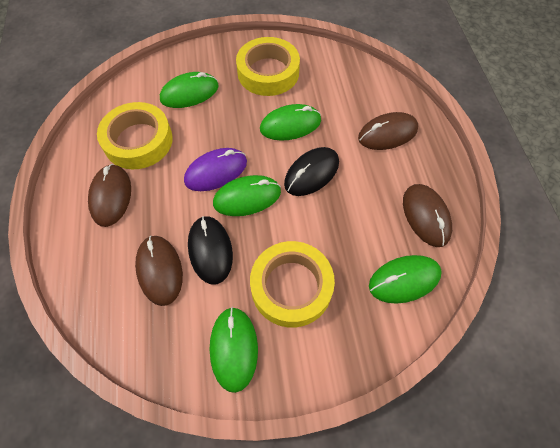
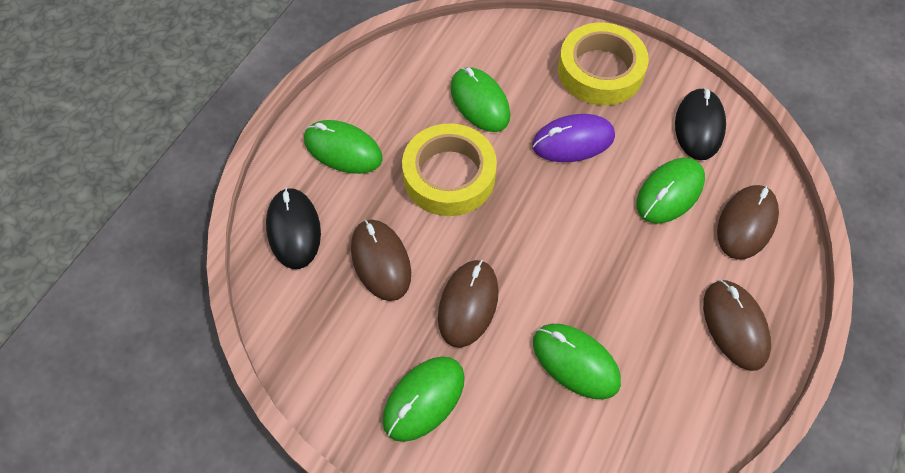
yellow tape: [97,102,173,170] [236,37,300,96] [250,241,335,328] = 3 -> [402,123,497,216] [558,22,649,105] = 2

